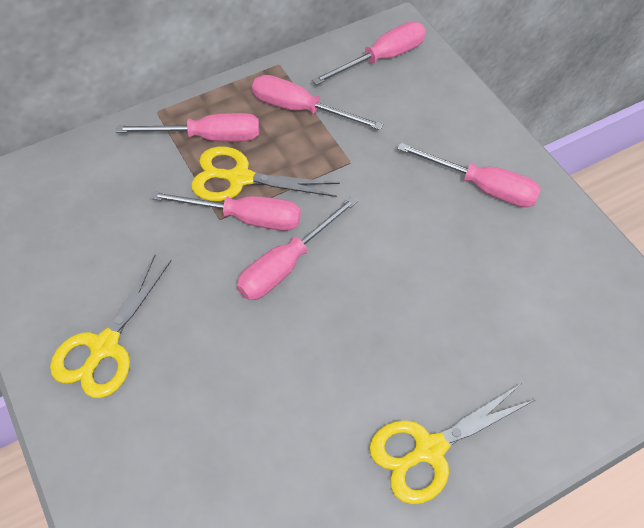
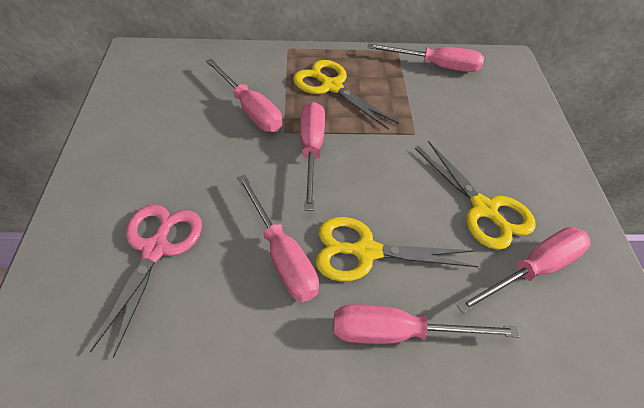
pink scissors: none = 0 -> [90,204,202,358] = 1

